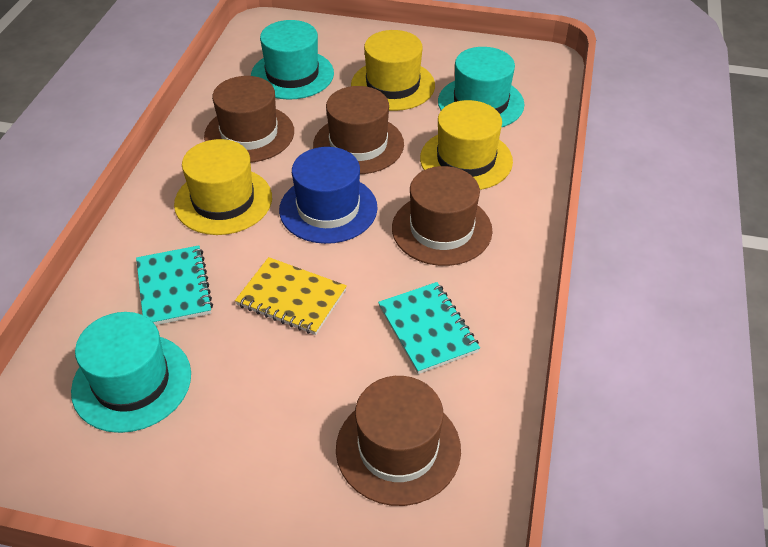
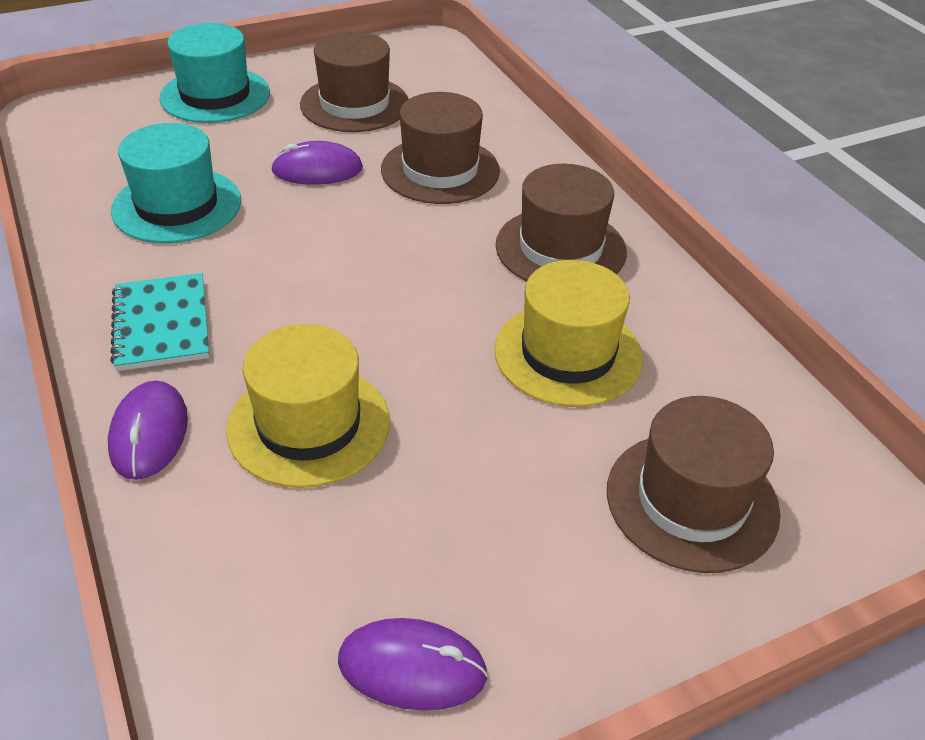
blue hat: [279,147,378,244] = 1 -> none = 0
purple mouse: none = 0 -> [108,380,188,480] [271,141,363,185] [338,618,488,711] = 3
turquoise hat: [71,312,191,433] [251,20,334,100] [438,47,525,127] = 3 -> [111,123,241,243] [159,23,270,123] = 2
turquoise notebook: [136,245,213,325] [378,282,480,374] = 2 -> [110,273,209,371] = 1
yellow hat: [174,139,272,235] [351,30,435,111] [420,100,513,190] = 3 -> [226,324,390,488] [494,260,643,407] = 2
yellow notebook: [235,257,347,335] = 1 -> none = 0

